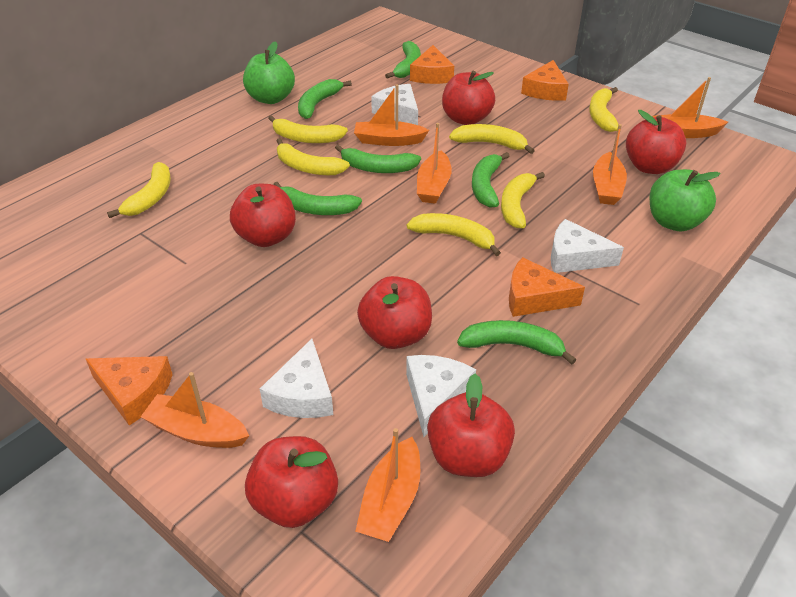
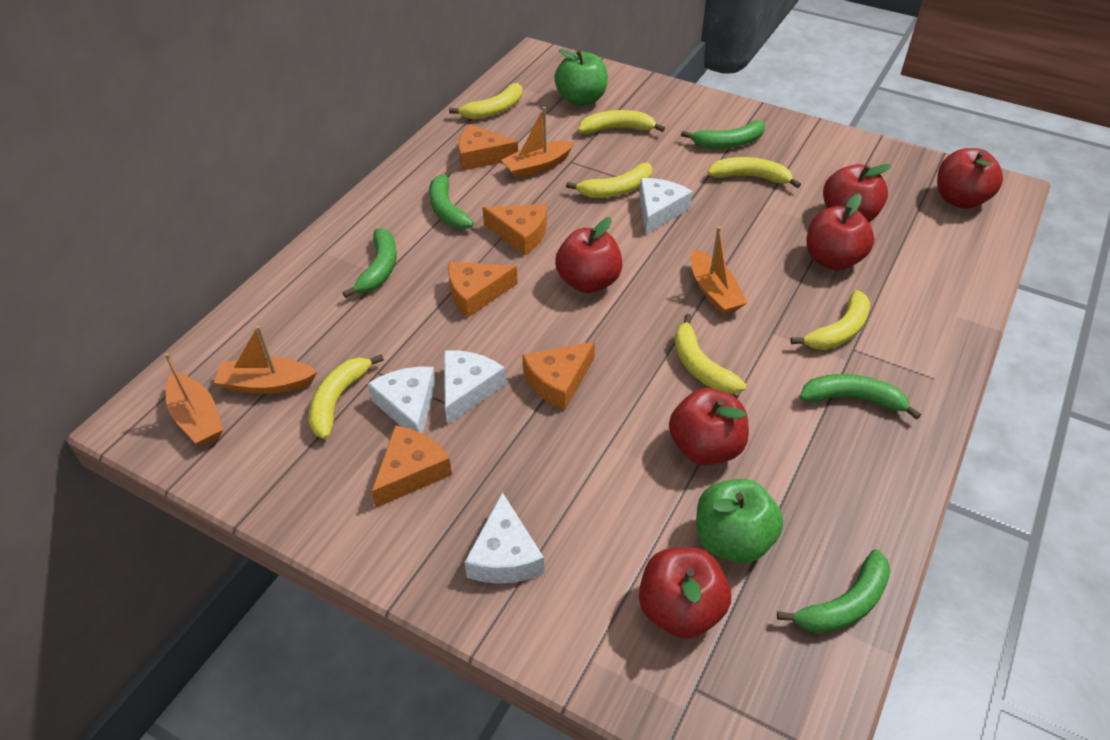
green banana: [273,182,362,215] [298,79,352,119] [335,144,421,173] [385,41,421,79] [457,320,576,364] [472,152,510,208] = 6 -> [343,228,397,298] [429,169,474,229] [681,120,765,149] [777,549,891,634] [800,374,921,420] = 5
orange boat: [141,372,249,448] [354,84,429,146] [355,428,420,542] [417,123,452,204] [593,124,627,205] [653,77,728,138] = 6 -> [165,353,223,446] [214,326,317,394] [501,107,574,179] [691,226,747,315] = 4
orange cheese: [86,356,173,425] [410,45,454,84] [509,257,585,317] [521,60,569,101] = 4 -> [371,425,452,508] [448,262,518,318] [459,124,518,171] [483,204,547,255] [522,341,595,410] = 5

